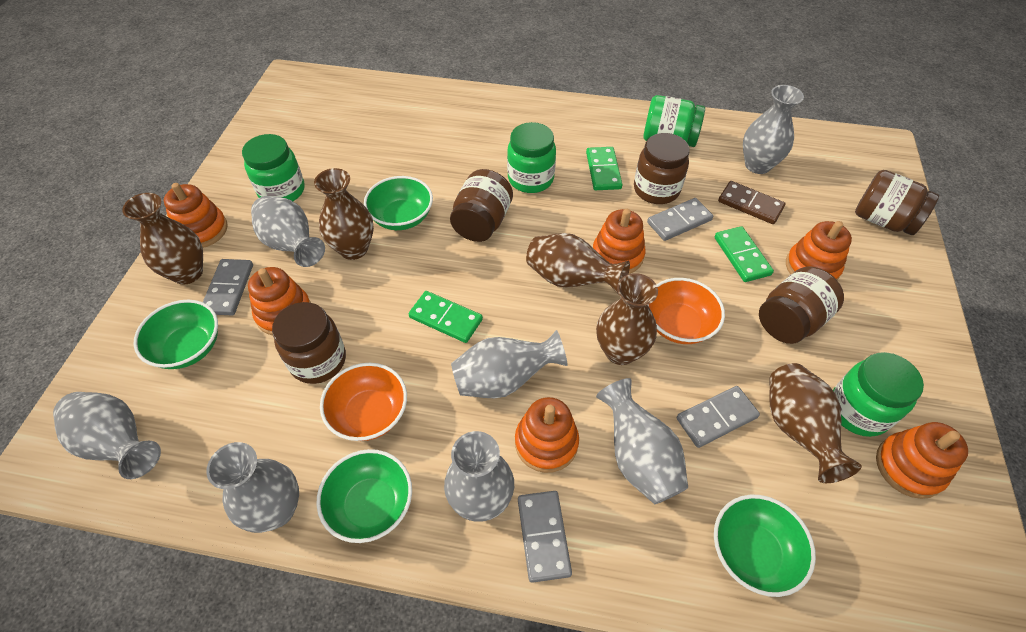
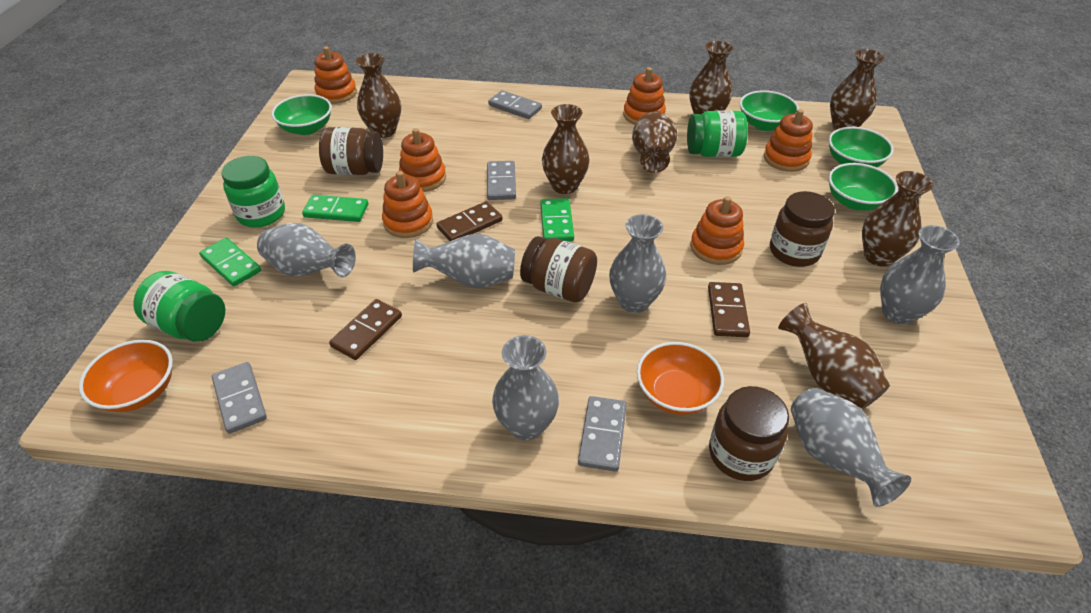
brown domino: [718,181,786,224] = 1 -> [329,299,402,360] [437,201,502,241] [708,282,750,337] = 3
brown jar: [272,302,346,384] [450,169,513,242] [634,133,690,204] [759,266,844,344] [855,170,939,235] = 5 -> [319,127,383,175] [520,236,597,303] [709,386,789,481] [770,191,835,267] = 4
brown vase: [122,193,203,285] [314,168,374,260] [526,233,630,294] [596,273,658,365] [769,363,862,483] = 5 -> [356,53,401,138] [542,104,590,194] [632,111,677,173] [689,41,734,114] [778,303,890,409] [830,49,885,130] [862,171,933,267] = 7
green jar: [242,134,305,201] [507,122,556,193] [643,95,705,147] [833,352,924,437] = 4 -> [133,271,225,342] [221,156,285,228] [687,110,748,157] = 3
grey vase: [53,392,161,479] [206,442,299,533] [251,196,325,267] [444,431,514,522] [451,330,568,398] [596,378,688,504] [743,85,804,174] = 7 -> [257,223,356,277] [413,234,515,288] [492,335,559,440] [609,214,666,313] [791,388,911,507] [880,225,960,325] = 6

